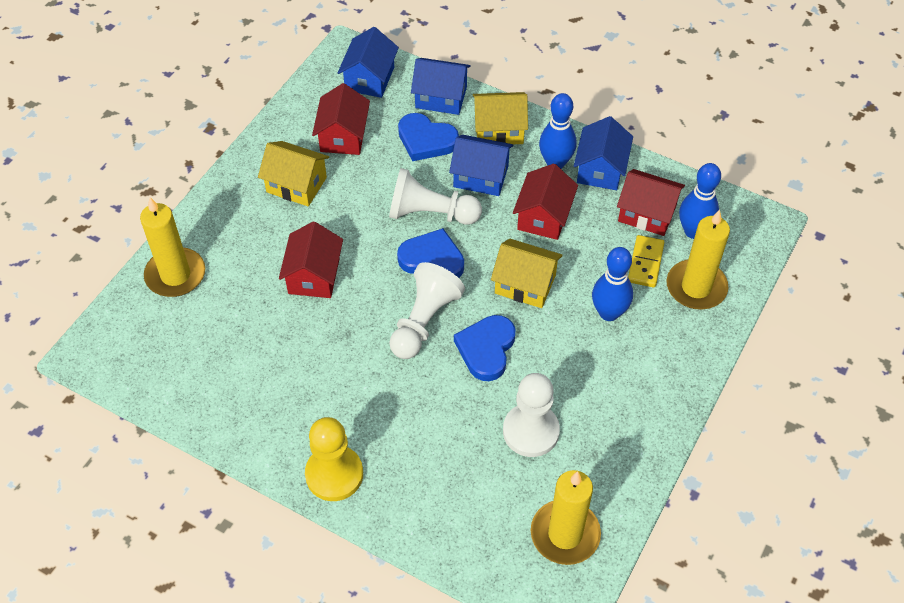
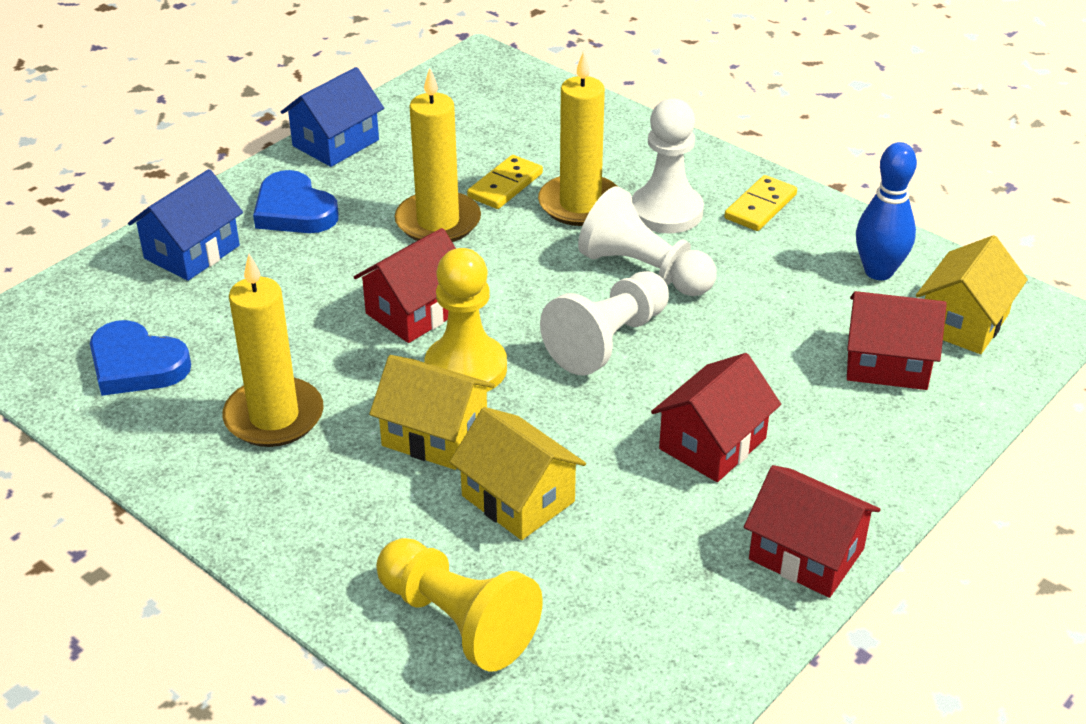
blue bowling pin: [539,93,577,169] [592,247,633,321] [679,163,721,239] = 3 -> [856,142,917,280] = 1
blue heart: [397,228,464,278] [398,113,459,161] [454,315,515,381] = 3 -> [90,320,191,396] [253,170,339,233] = 2
blue house: [338,27,399,98] [411,58,471,115] [449,135,513,196] [574,116,633,190] = 4 -> [128,169,243,281] [281,67,384,167] = 2
yellow domino: [628,235,665,288] = 1 -> [467,155,543,209] [724,175,797,231] = 2
yellow pawn: [305,417,363,501] = 1 -> [376,538,543,672] [425,248,507,392] = 2

